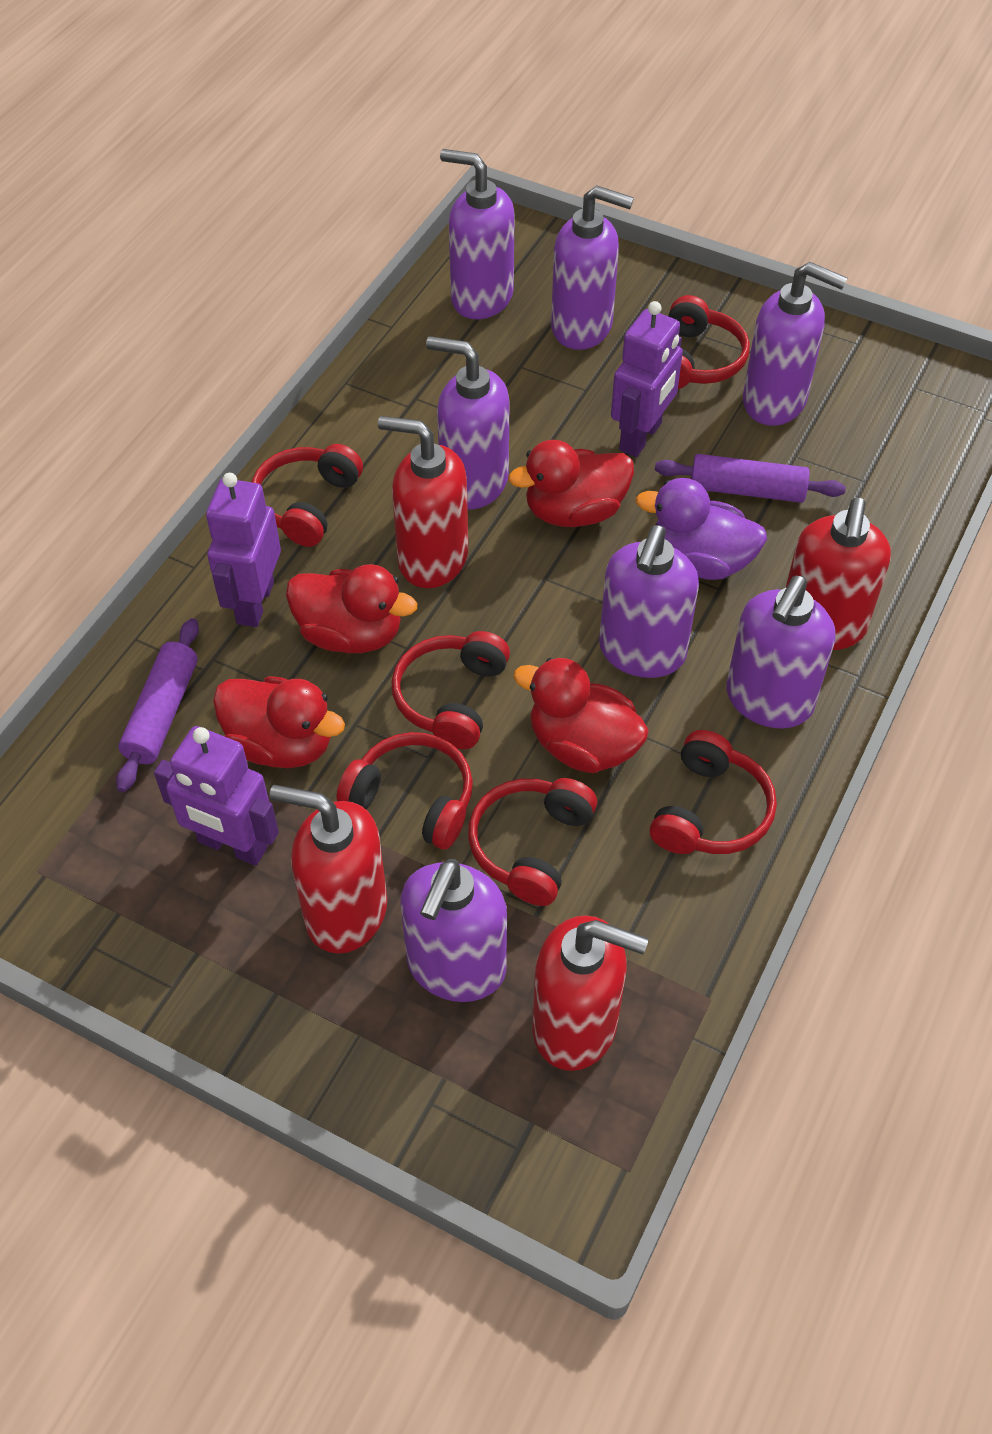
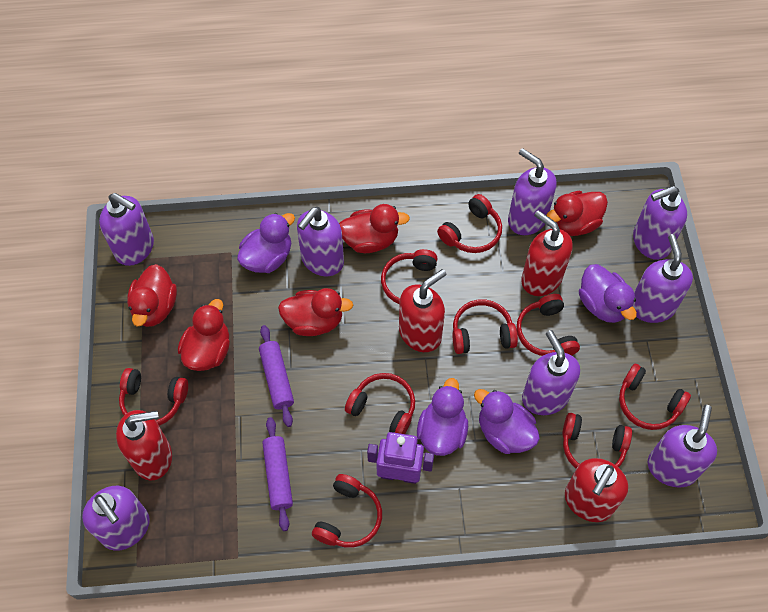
purple duck: [636,478,767,580] = 1 -> [237,213,295,273] [417,378,468,456] [474,389,540,454] [579,264,637,323] = 4
purple robot: [154,726,279,866] [206,473,281,627] [611,301,683,457] = 3 -> [367,432,434,484] = 1
purple soap dispenser: [401,859,507,1002] [426,336,509,509] [440,149,515,319] [551,186,634,350] [599,525,699,678] [726,576,835,728] [743,262,847,426] = 7 -> [82,486,150,551] [99,193,154,266] [297,207,344,276] [508,148,557,235] [522,330,580,415] [632,234,693,323] [633,186,687,260] [647,405,717,488] = 8
red duck: [213,676,345,768] [286,564,417,653] [508,440,634,527] [513,658,649,773] = 4 -> [127,264,177,327] [178,299,230,371] [278,288,353,336] [339,204,410,253] [546,191,608,236] = 5
red headphones: [251,444,363,547] [337,732,473,849] [391,631,510,749] [468,778,597,906] [650,730,777,854] [668,295,750,389] = 6 -> [119,368,188,426] [312,474,382,548] [345,373,415,434] [381,249,437,304] [437,194,502,253] [452,299,518,354] [516,294,580,356] [562,413,632,469] [619,364,691,430] = 9

